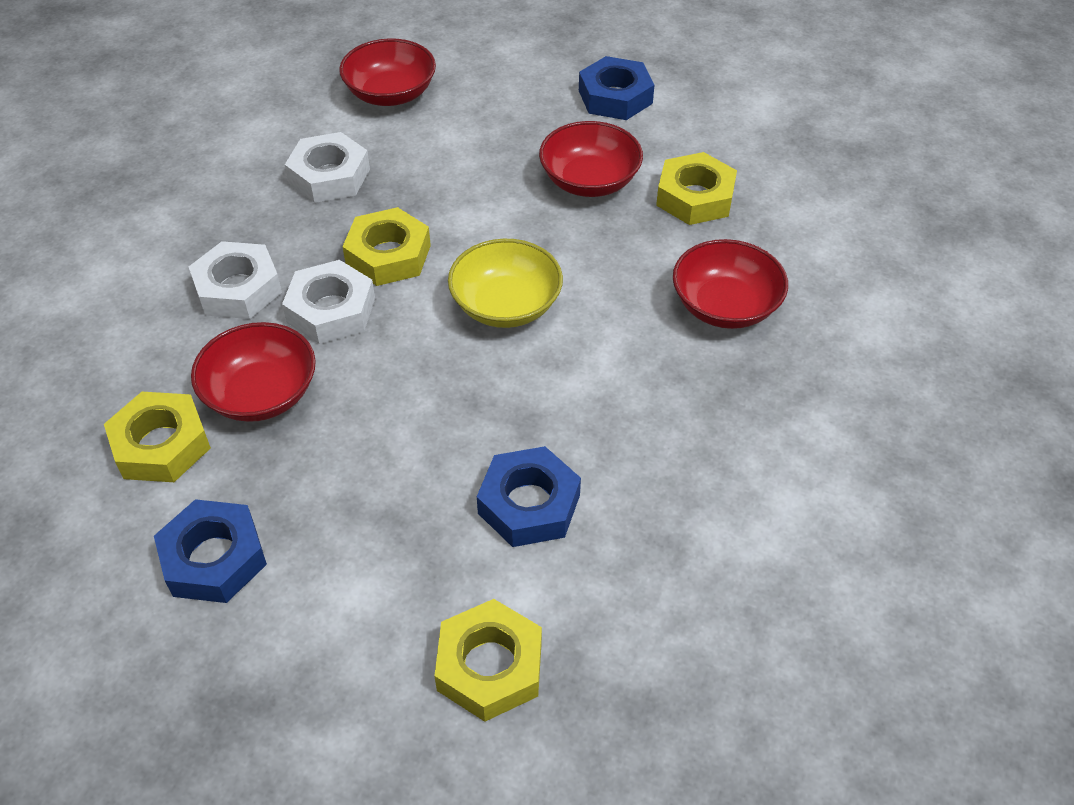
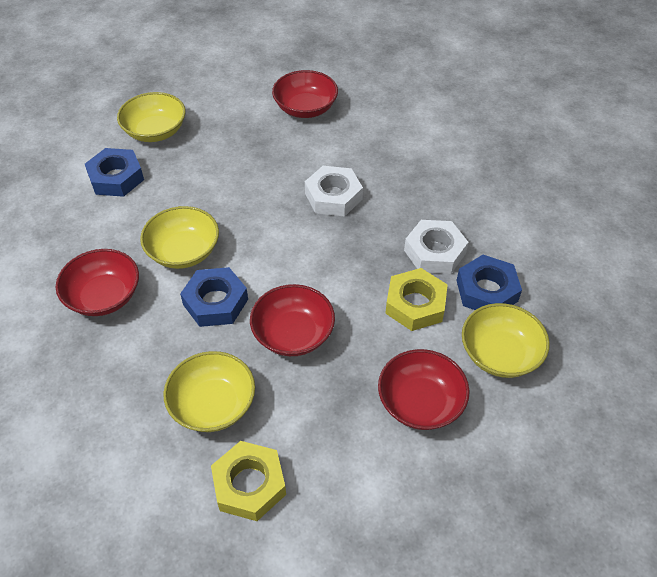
white nut: [189,241,282,319] [282,260,375,344] [285,132,370,203] = 3 -> [305,166,363,216] [404,220,468,274] = 2
yellow bowl: [448,239,563,328] = 1 -> [117,92,186,142] [140,206,219,269] [163,351,255,432] [462,303,550,378] = 4
yellow nut: [104,392,211,482] [342,207,431,286] [434,599,542,722] [656,152,737,225] = 4 -> [211,441,286,521] [385,268,448,331] = 2

